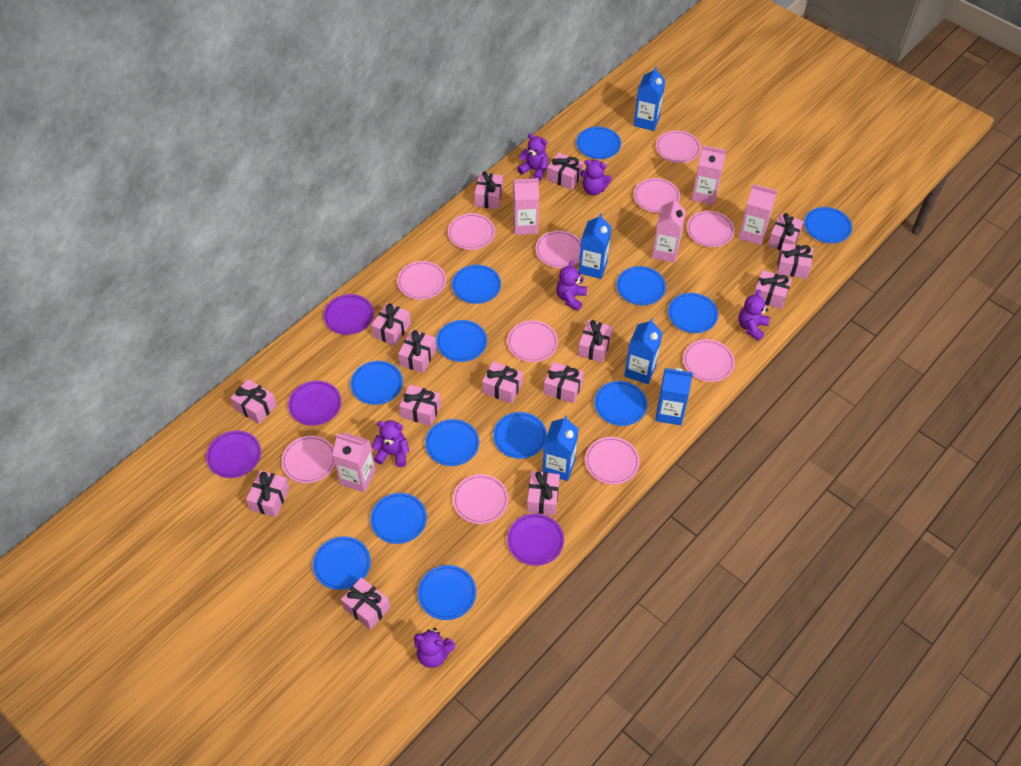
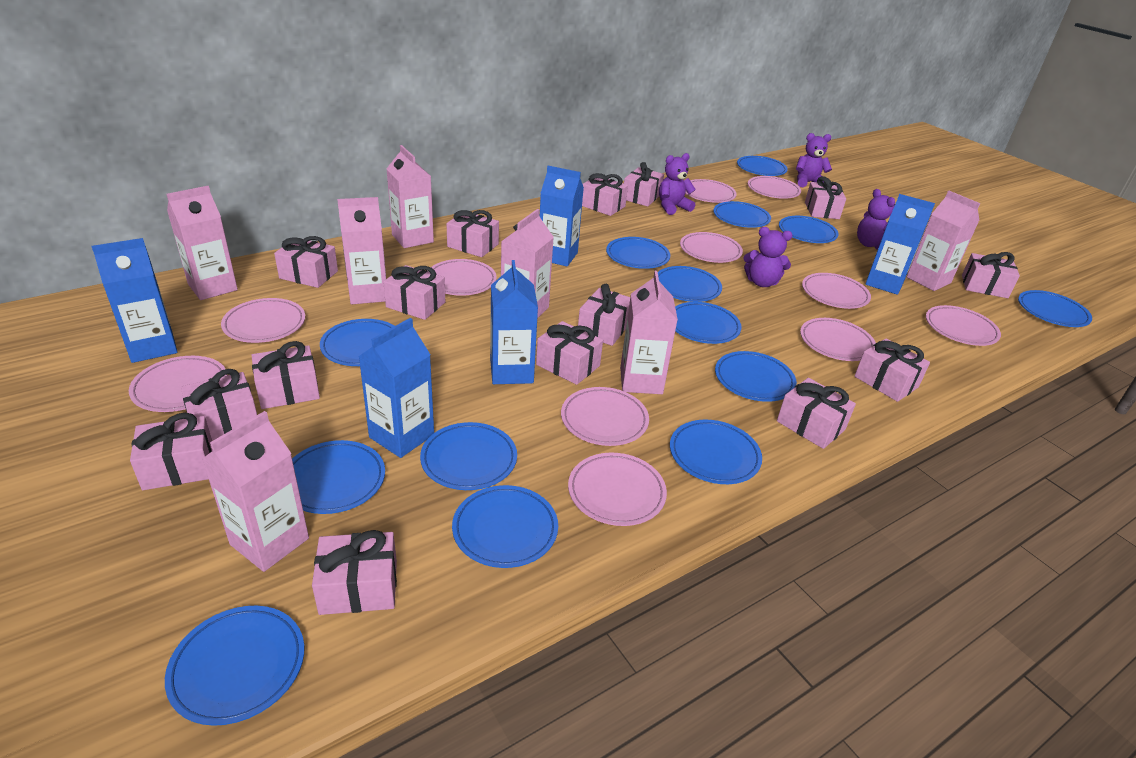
blue plate: [313,536,371,590] [350,361,403,405] [370,493,427,544] [418,565,476,620] [425,419,479,466] [436,320,487,362] [452,265,501,304] [493,412,547,459] [576,127,621,159] [594,381,647,426] [617,266,666,305] [668,293,718,333] [804,207,852,243] = 13 -> [165,606,304,726] [292,440,385,514] [320,319,394,366] [420,422,517,490] [452,485,558,568] [606,237,670,269] [658,266,722,302] [670,420,762,484] [675,302,742,344] [713,201,771,228] [715,351,797,402] [737,156,788,176] [779,216,839,243] [1018,290,1092,327] = 14
pink carton: [332,433,375,493] [513,178,539,235] [652,197,686,263] [692,145,726,205] [738,184,777,245] = 5 -> [166,186,238,300] [202,411,309,572] [337,197,386,304] [386,145,434,248] [501,209,554,318] [620,271,678,394] [907,191,980,291] = 7
purple plate: [206,431,261,478] [288,381,341,426] [324,294,374,335] [507,513,564,566] = 4 -> none = 0
purple teddy bear: [372,420,409,467] [414,628,455,668] [517,133,548,181] [556,261,587,311] [580,160,612,195] [738,290,770,341] = 6 -> [659,153,696,215] [743,227,793,287] [796,133,832,187] [857,189,895,250] = 4

